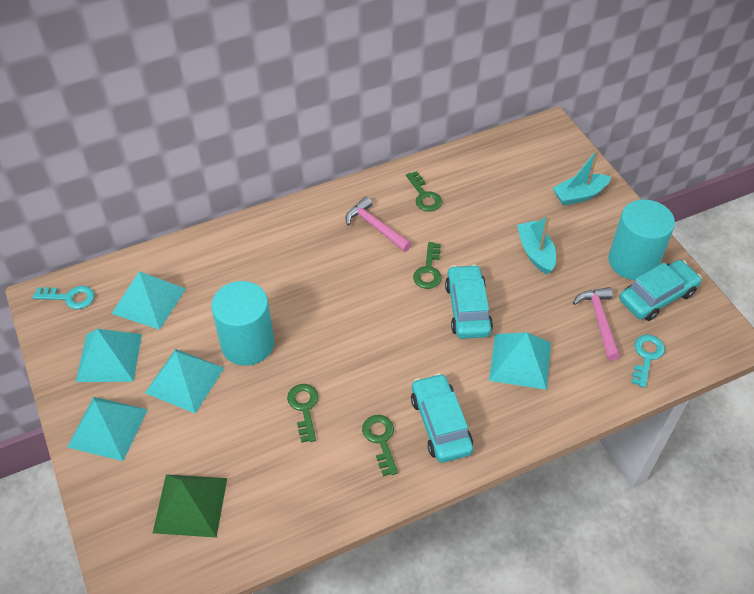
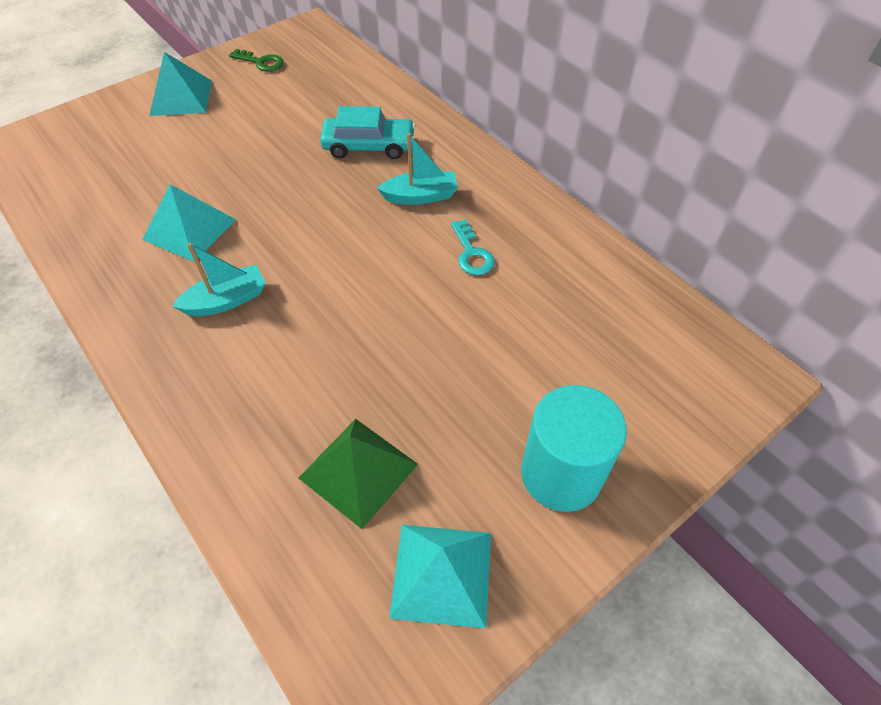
green key: [287,384,319,443] [362,415,398,476] [406,171,442,212] [413,242,442,289] = 4 -> [229,49,284,72] = 1
pink hammer: [345,197,412,252] [573,287,620,361] = 2 -> none = 0
turquoise car: [411,373,473,463] [445,264,493,339] [619,260,702,321] = 3 -> [320,106,415,159] = 1
turquoise cylinder: [211,281,274,366] [608,199,675,280] = 2 -> [521,385,627,512] = 1
turquoise key: [33,286,94,309] [632,334,665,388] = 2 -> [451,220,495,275] = 1
turquoise pyramid: [67,397,148,461] [76,329,142,382] [112,271,186,330] [145,349,224,413] [489,332,551,390] = 5 -> [142,184,236,262] [149,52,212,116] [389,525,491,628] = 3

